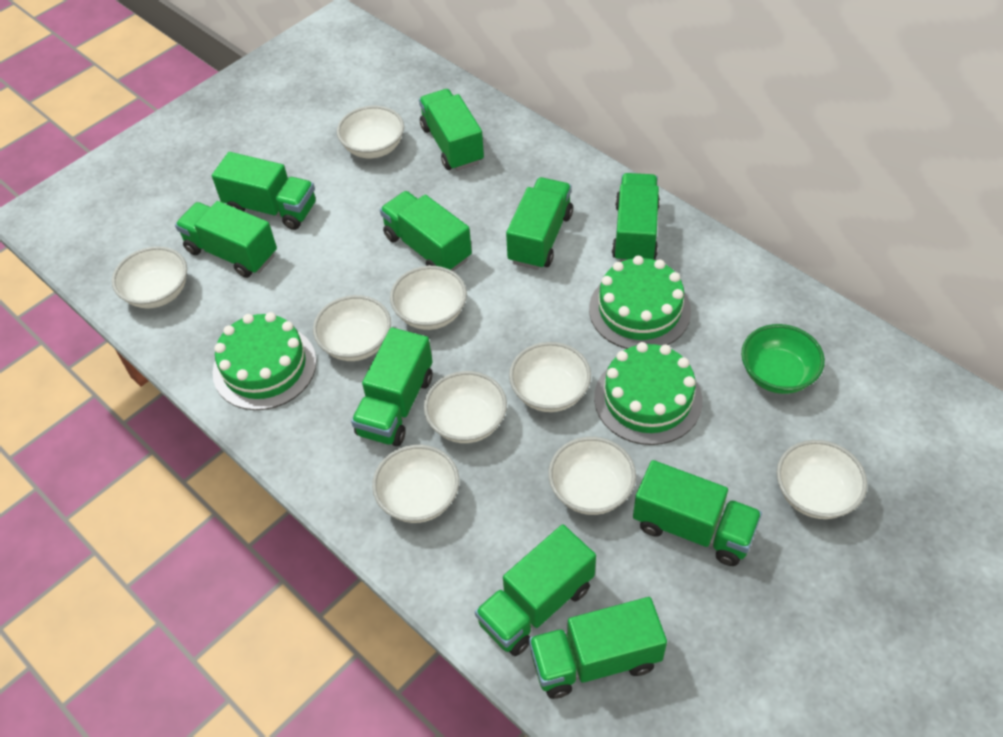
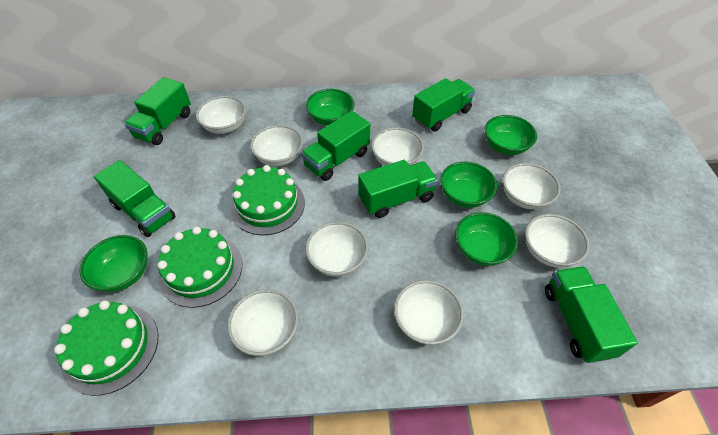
green bowl: [741,324,825,394] = 1 -> [79,235,148,292] [306,89,355,126] [440,162,497,208] [455,212,518,266] [485,115,537,155] = 5
green truck: [175,201,277,278] [212,152,316,230] [351,327,433,446] [380,191,472,271] [419,89,484,171] [475,524,596,656] [506,177,573,270] [529,597,667,699] [612,173,660,262] [633,460,762,566] = 10 -> [94,160,176,237] [124,77,191,145] [301,111,370,181] [358,160,438,218] [412,78,475,132] [545,266,638,363] = 6
white bowl: [112,246,187,309] [313,295,391,361] [337,106,404,158] [372,445,459,523] [390,266,467,330] [424,371,507,443] [509,342,591,412] [548,437,636,515] [776,440,867,519] = 9 -> [196,96,246,134] [228,289,299,356] [250,125,303,166] [305,222,368,277] [371,127,424,166] [394,280,464,345] [502,163,561,209] [525,214,589,268] = 8

